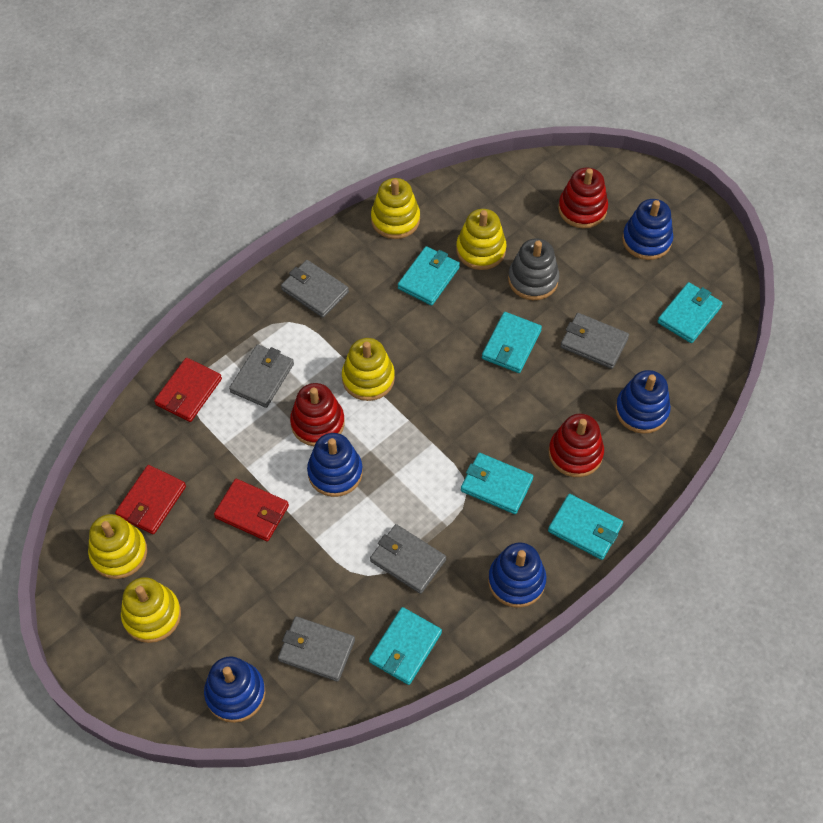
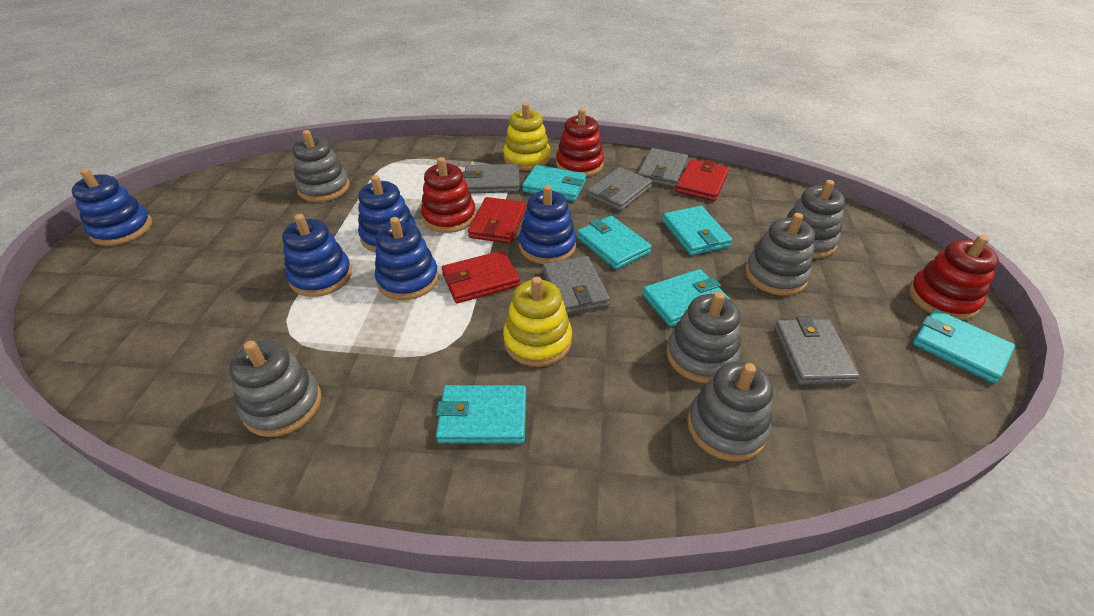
grey stacking toy: [508,239,559,300] = 1 -> [229,340,322,437] [292,130,350,202] [667,292,741,383] [687,361,773,461] [745,213,815,296] [786,180,845,259] = 6
yellow stacking toy: [88,514,147,579] [121,577,181,643] [342,338,395,401] [371,178,420,239] [456,209,506,270] = 5 -> [503,103,551,171] [503,277,572,367] = 2

